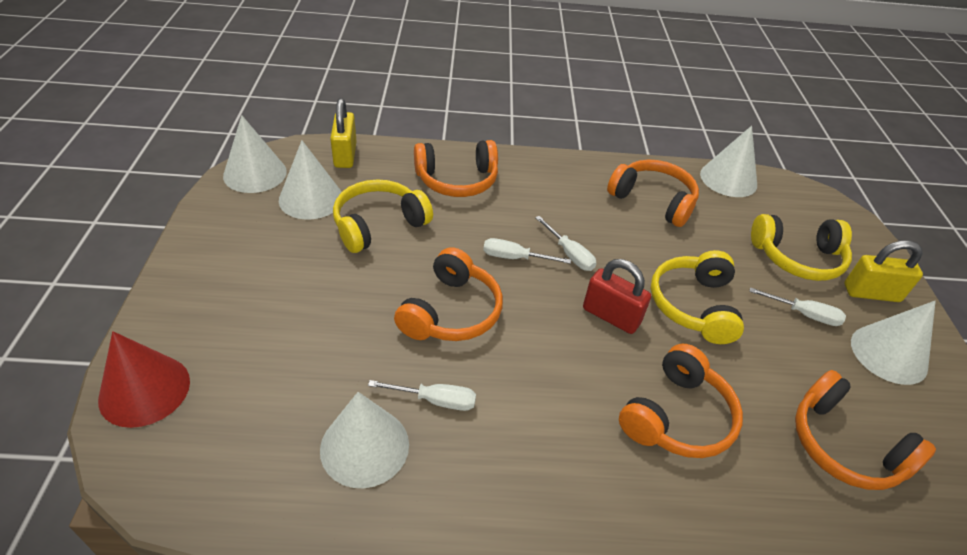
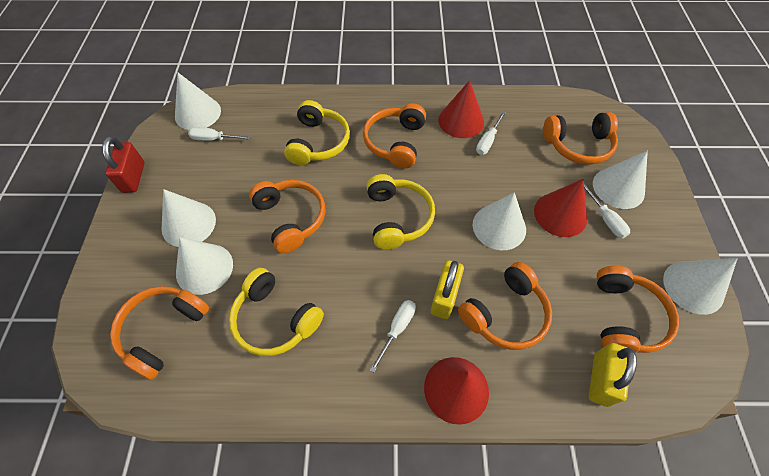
orange headphones: [394,247,503,341] [414,140,498,197] [607,160,699,227] [619,344,743,458] [795,370,936,490] = 5 -> [110,286,209,380] [249,180,326,253] [363,103,426,169] [458,262,552,350] [543,112,618,165] [597,266,679,353] = 6
red cone: [98,331,190,428] = 1 -> [424,357,489,425] [438,80,484,138] [534,179,587,237] = 3
white cone: [223,115,287,193] [279,140,342,220] [320,392,409,488] [700,126,757,197] [851,301,936,385] = 5 -> [162,189,216,247] [175,73,221,130] [176,238,233,295] [473,192,526,250] [593,151,648,209] [663,258,738,315] = 6

